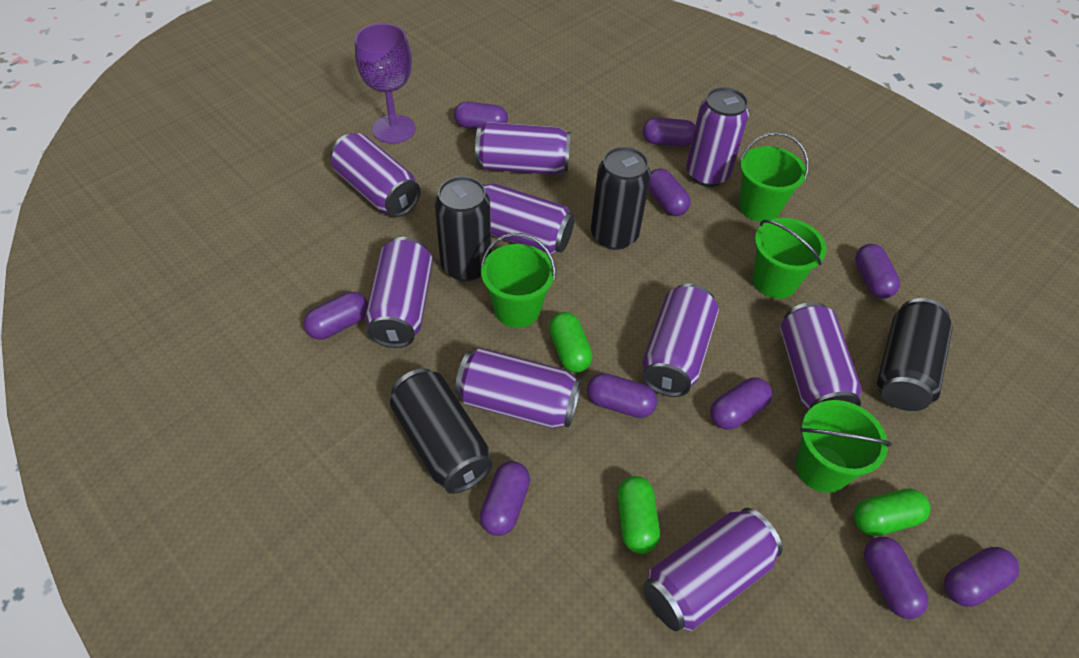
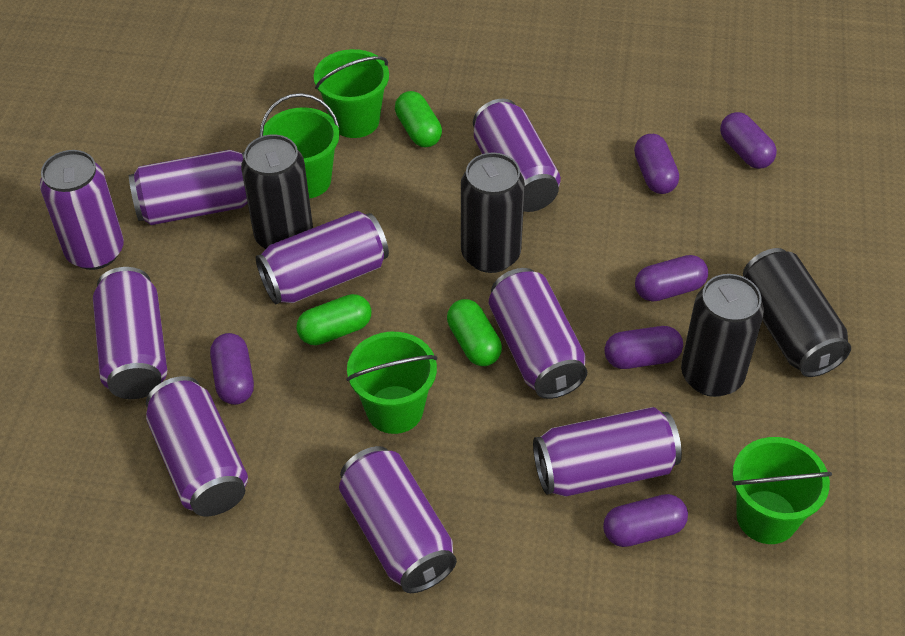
purple capsule: [304,292,368,340] [454,102,508,129] [480,461,530,536] [587,373,658,418] [643,117,695,147] [648,168,691,216] [710,377,772,430] [855,244,900,299] [864,537,928,619] [944,547,1020,607] = 10 -> [210,333,254,405] [603,494,688,547] [604,326,683,369] [634,134,679,194] [635,255,708,302] [720,112,777,169] = 6
purple goblet: [355,23,415,144] = 1 -> none = 0

